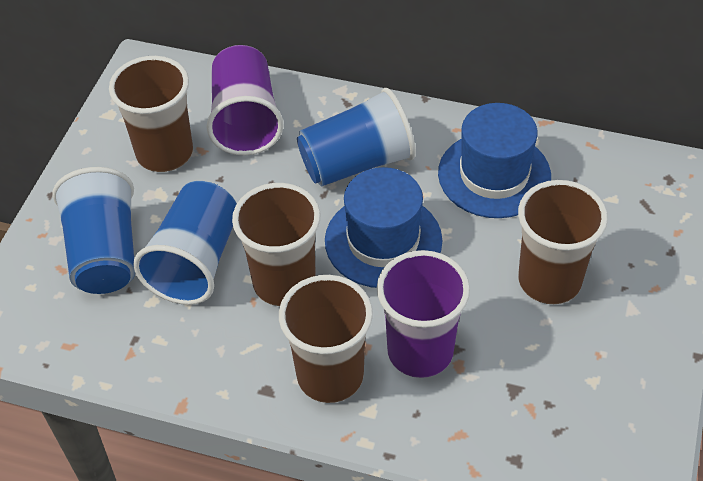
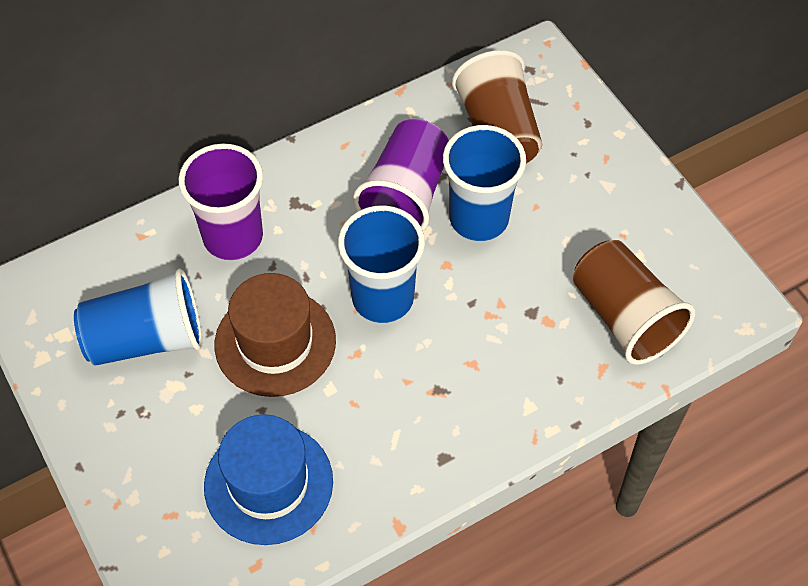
blue hat: [325,167,442,288] [438,103,551,218] = 2 -> [204,414,333,545] = 1
brown cup: [109,56,193,172] [232,183,320,306] [279,275,373,403] [518,180,608,304] = 4 -> [452,50,542,163] [573,240,695,365] = 2
brown hat: none = 0 -> [215,273,336,397] = 1

